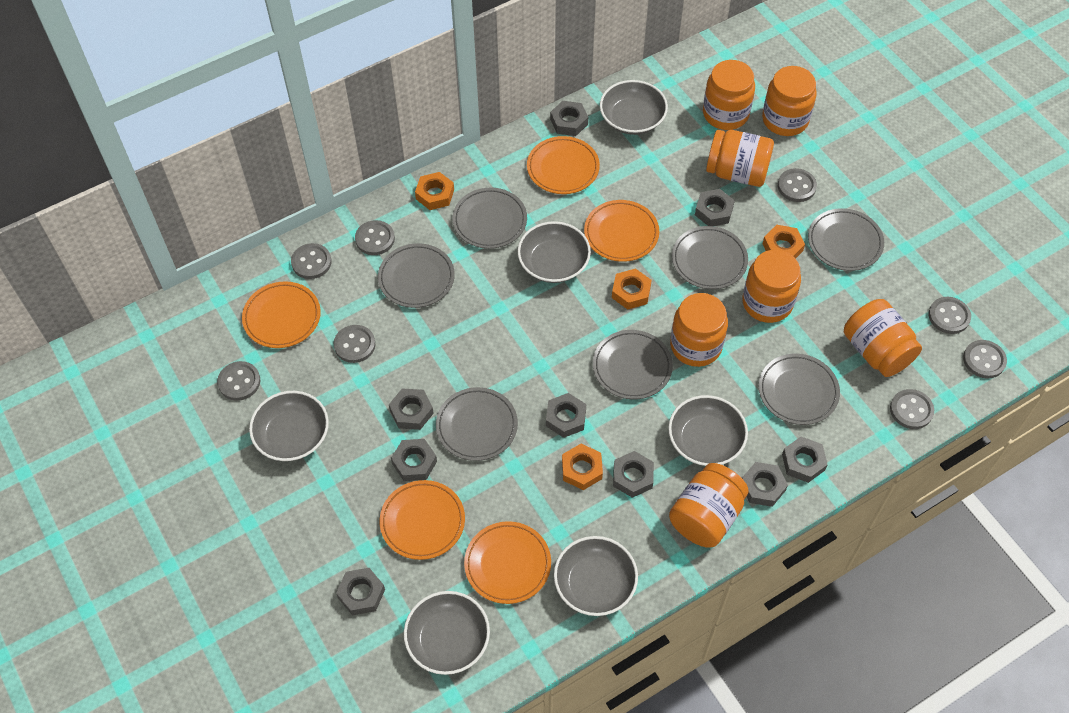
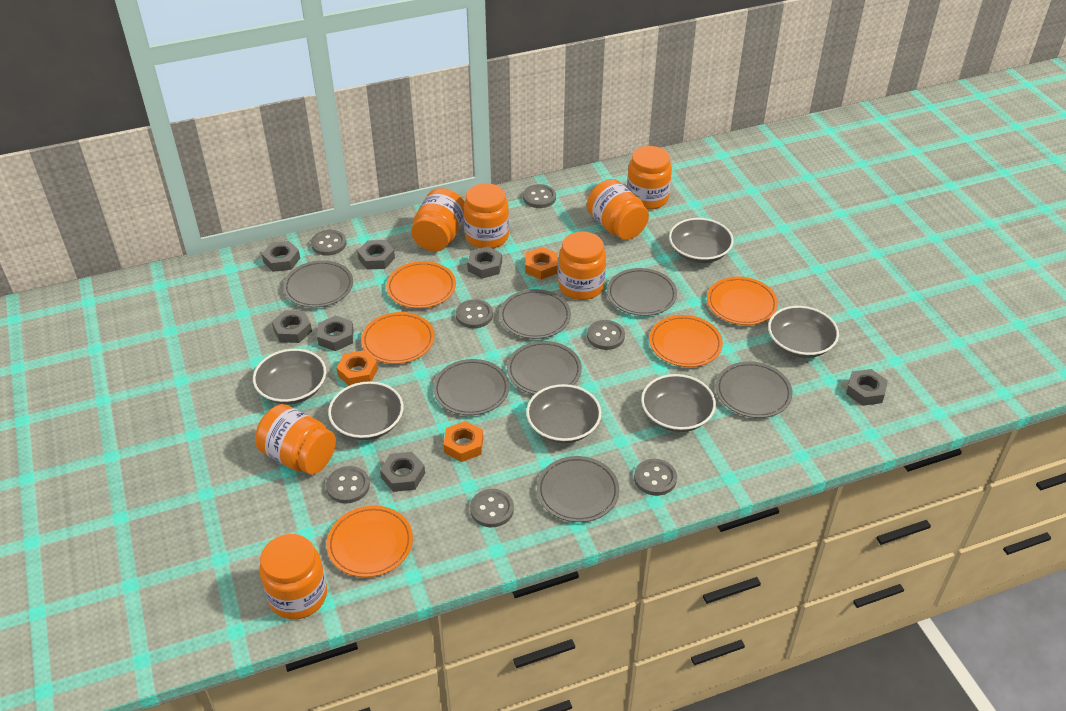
grey button: [217,361,260,401] [291,243,332,279] [334,325,375,363] [355,220,395,255] [778,168,817,202] [890,389,934,429] [929,297,971,334] [963,340,1007,378] = 8 -> [311,230,347,256] [326,466,370,504] [456,299,493,328] [470,489,514,527] [523,184,556,208] [587,320,625,350] [634,459,677,496] = 7
grey nut: [336,568,385,616] [389,388,434,430] [391,439,437,481] [546,393,586,438] [550,101,588,136] [613,451,654,498] [695,189,735,226] [742,462,788,507] [782,437,828,483] = 9 -> [262,241,300,272] [272,310,312,343] [317,315,354,351] [357,240,395,270] [380,452,425,492] [467,246,502,278] [846,369,888,406] = 7
orange nut: [415,172,454,210] [562,444,603,490] [612,268,652,310] [763,225,805,259] = 4 -> [336,350,378,386] [443,421,483,462] [525,247,558,280] = 3

